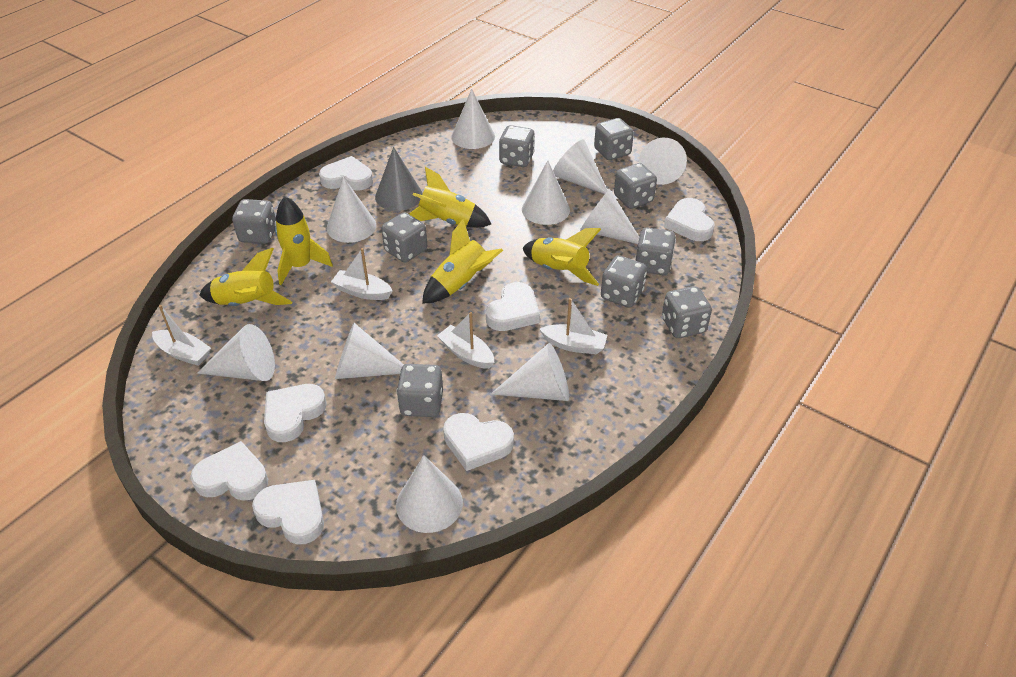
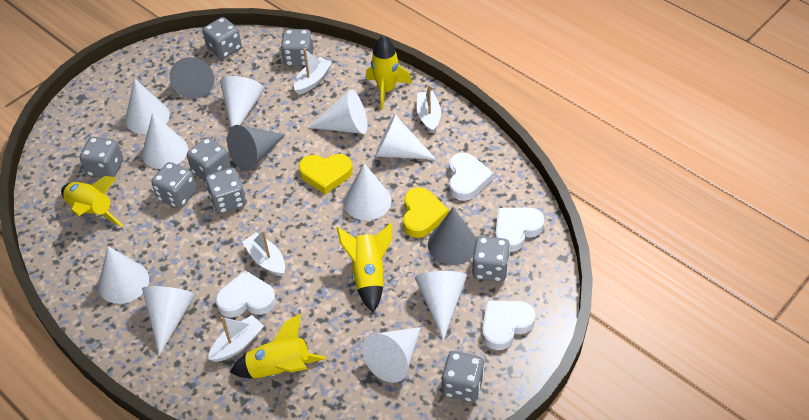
grey cone: [375,147,423,211] = 1 -> [169,57,214,99] [227,125,285,171] [428,207,476,265] = 3
grey dice: [232,199,276,244] [381,212,427,262] [397,364,443,417] [499,125,535,167] [594,118,634,160] [601,255,647,308] [614,163,657,209] [636,227,676,275] [662,286,712,338] = 9 -> [80,137,123,178] [151,162,197,208] [187,137,231,182] [203,17,242,59] [205,168,246,214] [281,29,313,66] [442,351,485,402] [472,236,510,282] = 8
white heart: [190,441,268,501] [252,480,324,545] [264,384,327,442] [319,156,373,191] [443,413,514,471] [486,282,540,331] [664,198,715,241] = 7 -> [215,270,276,318] [449,153,493,201] [482,301,536,350] [495,207,545,252] = 4
yellow heart: none = 0 -> [299,154,353,194] [403,187,449,238] = 2
yellow rocket: [199,248,292,306] [275,196,333,285] [409,167,491,228] [422,219,503,304] [523,228,601,286] = 5 -> [61,176,123,227] [230,314,326,378] [337,223,392,312] [366,35,412,110] = 4

